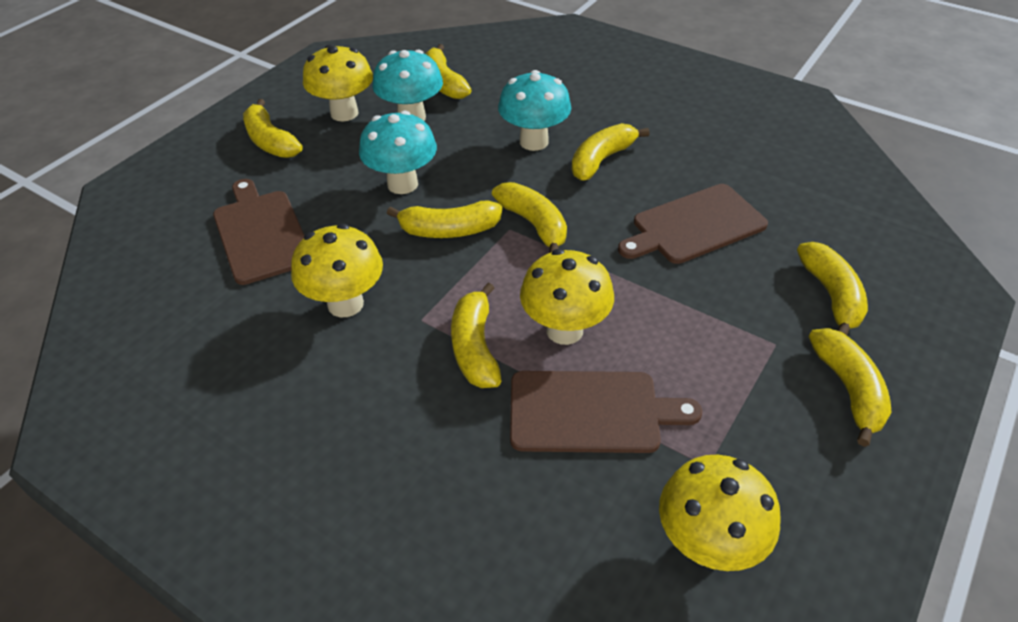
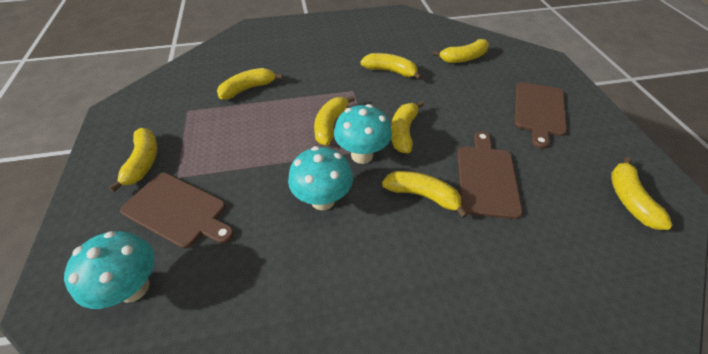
yellow mushroom: [291,224,383,317] [303,44,373,121] [520,249,614,345] [659,455,781,571] = 4 -> none = 0

